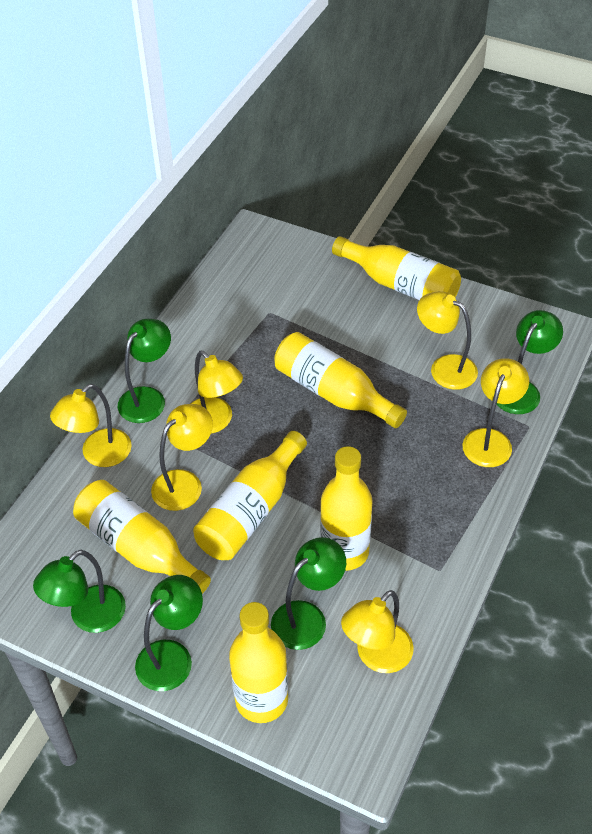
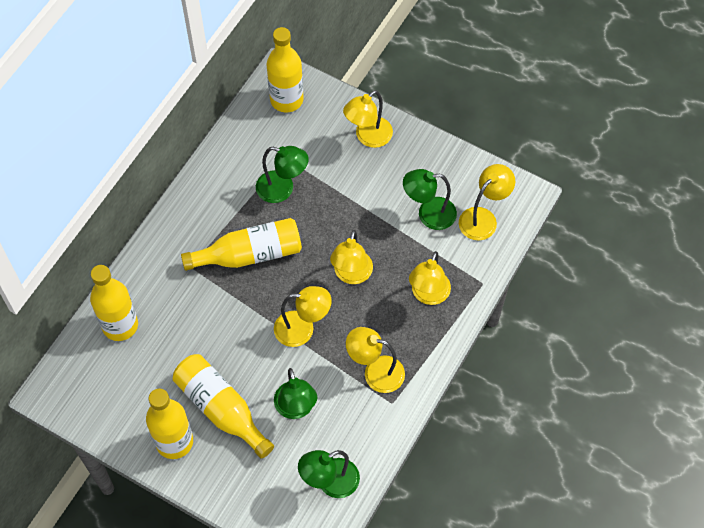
green lamp: [33,550,126,633] [118,319,171,423] [135,575,203,691] [271,537,346,650] [496,310,563,414] = 5 -> [256,146,309,203] [274,368,318,419] [298,450,360,498] [403,169,457,230] = 4
yellow bottle: [73,480,211,594] [193,431,307,560] [229,602,288,723] [274,332,407,428] [320,446,373,571] [332,236,461,300] = 6 -> [90,265,138,341] [146,389,193,459] [173,354,274,459] [181,218,302,271] [267,27,303,112] = 5

